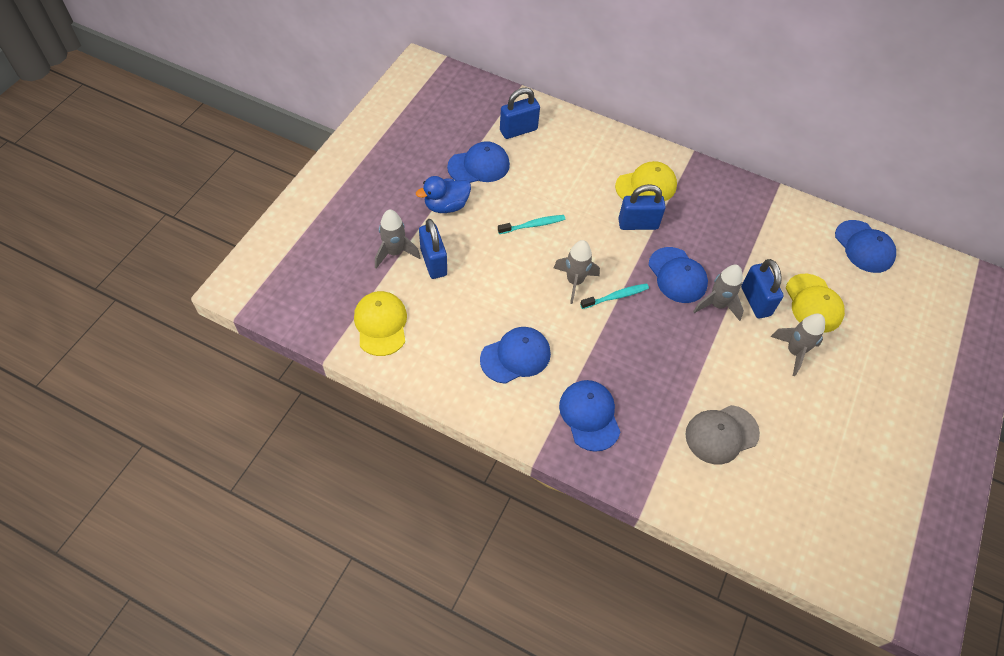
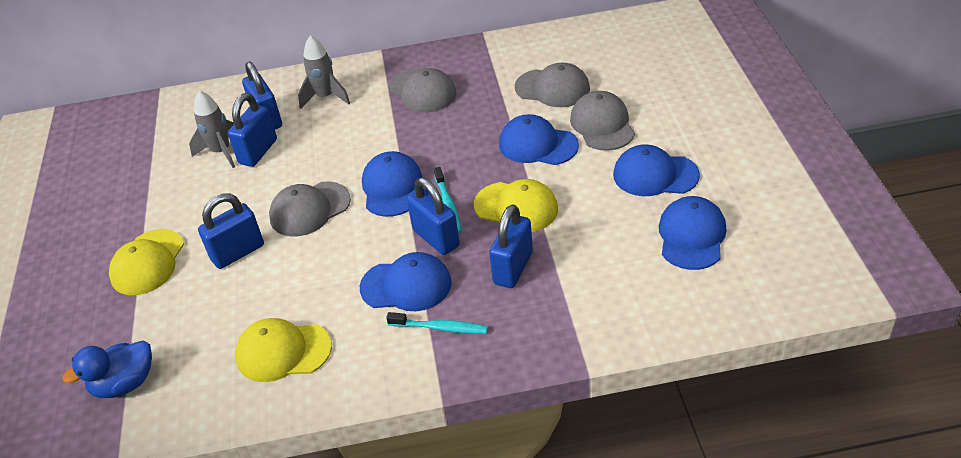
blue padlock: [419,219,447,279] [500,87,540,139] [618,184,666,230] [741,259,784,318] = 4 -> [198,193,264,269] [228,93,277,167] [242,62,282,129] [407,178,460,255] [489,204,533,288] = 5
grey cap: [685,405,760,464] = 1 -> [269,181,351,237] [390,68,456,113] [515,62,590,107] [570,91,635,151] = 4
grey rocket: [375,210,421,269] [554,240,600,304] [693,265,744,321] [770,314,825,376] = 4 -> [189,90,235,168] [298,35,350,109] = 2

